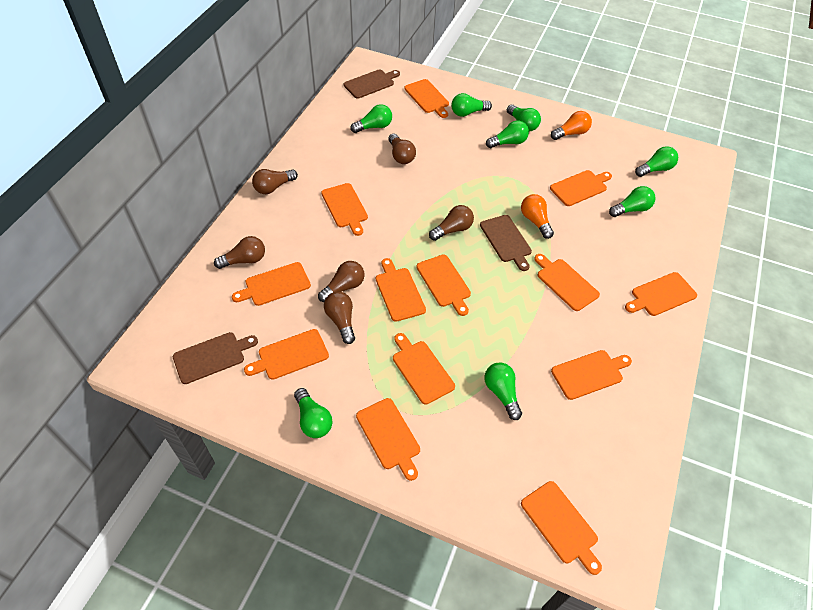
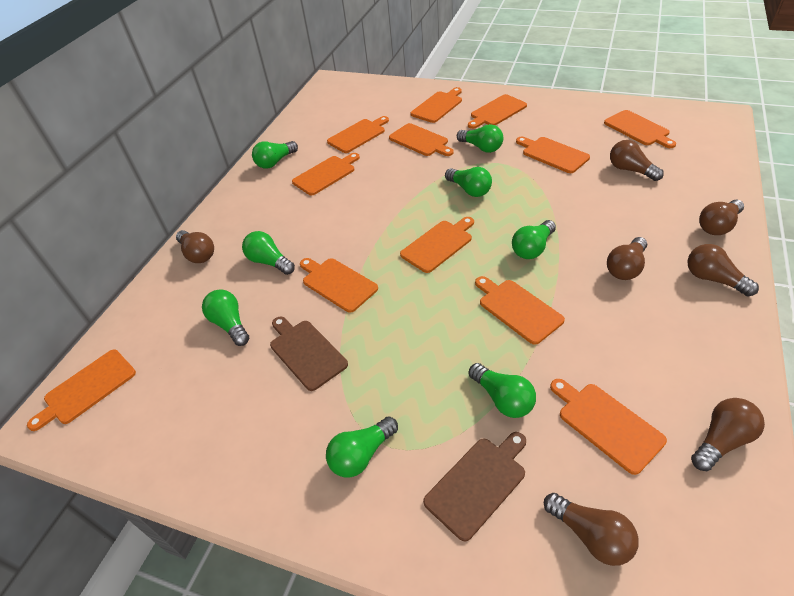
brown cutting board: [173,332,258,384] [344,69,400,99] [480,215,532,271] = 3 -> [270,316,348,391] [423,432,526,541] = 2
brown light bulb: [214,236,265,269] [252,169,298,194] [318,261,364,302] [324,291,355,344] [388,134,416,164] [429,205,474,241] = 6 -> [176,230,214,263] [544,493,639,566] [607,237,647,280] [610,140,664,181] [688,244,759,296] [691,398,765,471] [699,199,744,235] = 7
orange cutting board: [232,262,311,306] [244,329,329,380] [321,183,368,236] [356,398,420,481] [376,258,426,322] [393,333,455,405] [404,79,449,118] [416,254,471,316] [521,481,602,575] [534,254,600,311] [550,170,612,206] [551,350,632,400] [625,272,697,316] = 13 -> [27,350,136,431] [292,153,360,196] [300,258,378,313] [327,116,389,153] [389,123,454,156] [400,217,474,273] [410,87,462,123] [468,94,527,129] [475,276,565,345] [516,137,590,173] [550,379,667,475] [604,110,676,148] = 12
orange light bulb: [521,194,554,239] [551,111,592,140] = 2 -> none = 0

